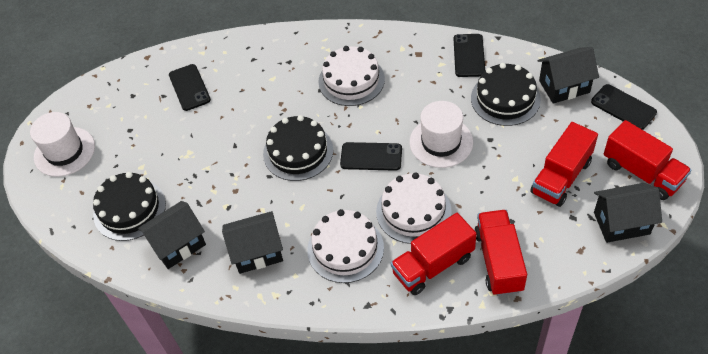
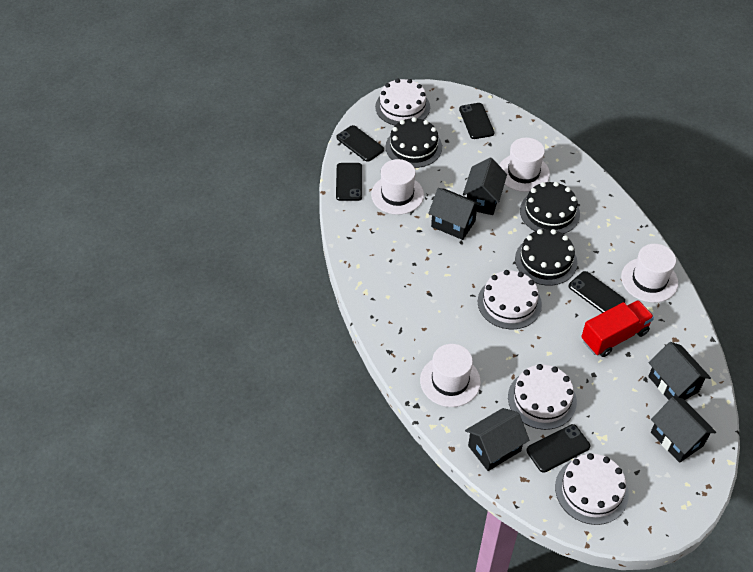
black house: [138,201,206,269] [222,211,283,274] [538,47,599,104] [594,183,662,243] = 4 -> [428,188,481,240] [463,158,507,215] [465,408,529,471] [648,342,711,400] [651,397,716,463] = 5
black phone: [169,64,211,111] [340,142,402,171] [454,34,485,77] [591,84,657,130] = 4 -> [336,125,384,162] [336,163,362,201] [459,103,494,139] [526,424,590,473] [568,271,625,313] = 5
red truck: [391,213,477,295] [474,210,527,296] [530,122,598,207] [604,120,692,200] = 4 -> [581,300,654,357] = 1
white cake: [307,209,384,283] [318,46,385,106] [376,173,452,244] = 3 -> [375,79,430,125] [478,270,542,329] [508,364,577,430] [555,453,629,525] = 4
white hat: [30,112,95,177] [410,101,473,168] = 2 -> [371,159,424,215] [420,344,481,407] [499,138,550,192] [621,244,678,303] = 4

